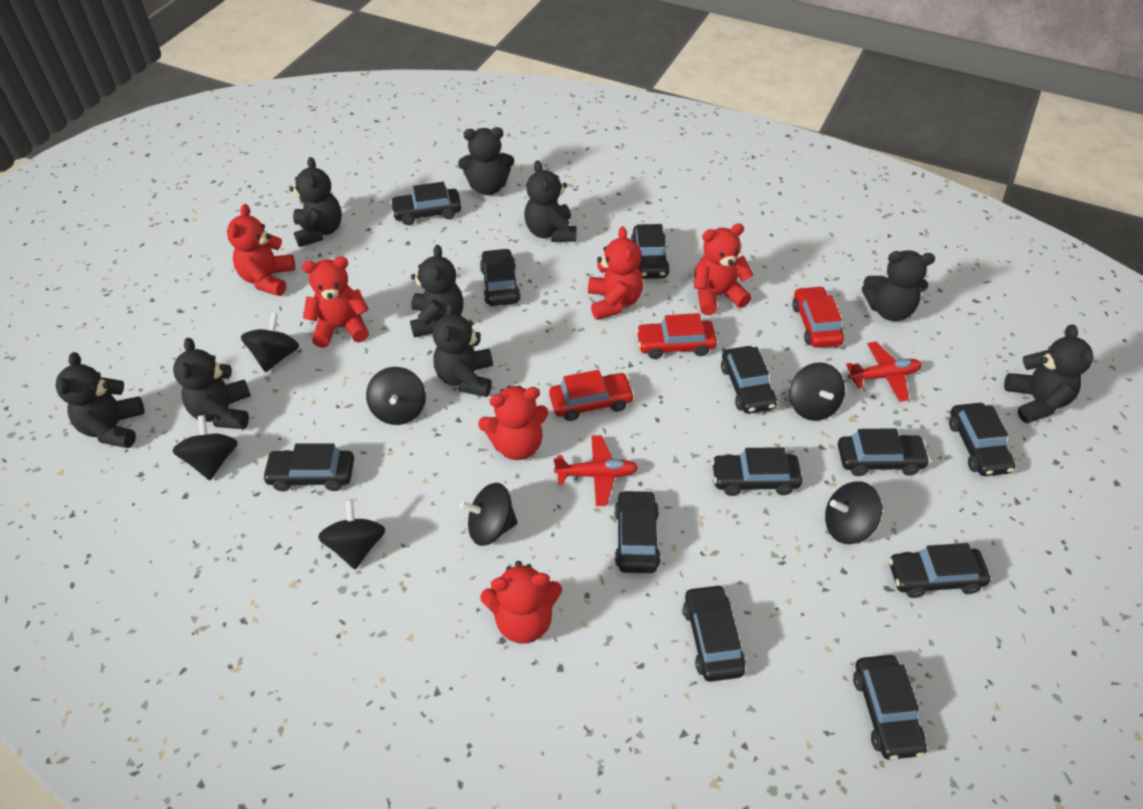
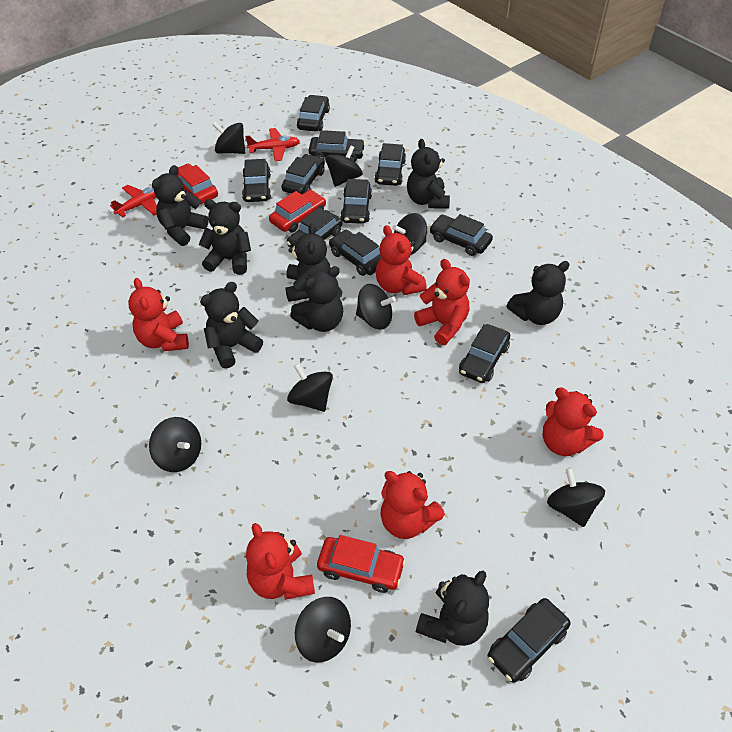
black car: [262,443,354,491] [390,182,461,225] [480,248,521,306] [615,490,661,573] [631,224,670,279] [683,584,746,682] [712,447,802,496] [721,346,777,414] [838,428,930,476] [853,655,927,760] [889,543,991,598] [949,403,1016,476] = 12 -> [242,159,271,202] [281,154,325,194] [287,207,343,248] [297,95,330,132] [309,130,365,162] [329,230,381,276] [340,179,372,224] [374,143,406,186] [430,214,493,256] [459,324,510,383] [488,598,571,683] = 11
black spinning top: [172,415,238,480] [241,313,299,372] [318,499,385,569] [366,367,426,425] [460,483,518,546] [790,362,845,421] [825,481,882,544] = 7 -> [149,417,201,472] [212,122,245,154] [287,363,333,412] [295,597,351,663] [325,145,363,187] [356,284,396,330] [392,213,427,255] [547,467,605,527] = 8
black teddy bear: [55,352,144,448] [173,338,251,429] [289,157,342,247] [410,245,464,337] [433,302,493,397] [458,127,514,195] [524,160,576,242] [862,250,935,321] [1004,324,1094,423] = 9 -> [152,165,209,246] [198,199,251,275] [200,282,263,369] [285,223,331,302] [290,266,343,332] [407,139,450,209] [416,571,489,646] [506,261,570,325] = 8

